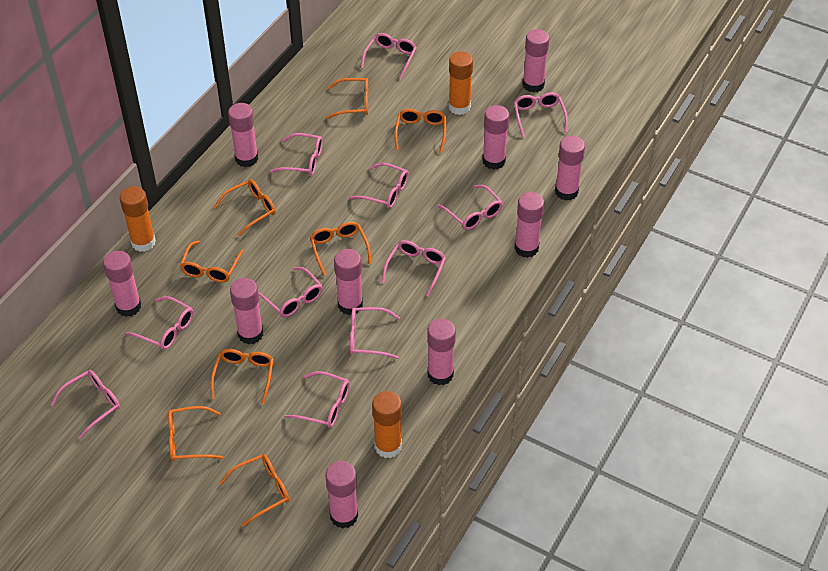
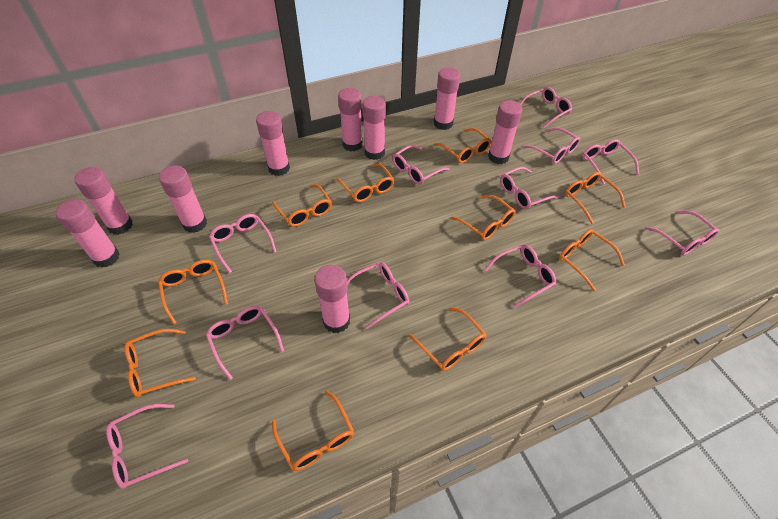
orange glasses: [168,406,223,461] [180,241,244,282] [210,349,274,404] [214,180,276,236] [219,454,289,527] [310,222,372,276] [326,78,368,119] [395,109,446,153] = 8 -> [124,329,196,397] [158,260,228,324] [272,184,332,227] [272,391,354,471] [336,163,395,202] [409,307,487,371] [434,128,491,163] [451,195,516,240] [559,229,625,291] [565,172,626,224] = 10
orange glue stick: [120,186,156,252] [372,391,402,458] [448,51,473,115] = 3 -> none = 0
pink glue stick: [103,251,141,317] [228,103,258,167] [230,278,263,344] [325,461,358,529] [334,249,363,315] [427,319,456,385] [482,105,509,170] [514,192,544,258] [522,29,550,93] [555,136,585,200] = 10 -> [56,199,120,268] [75,167,133,235] [159,165,207,233] [256,111,290,176] [314,265,350,333] [338,88,363,151] [362,96,386,160] [434,68,460,130] [488,100,523,164] = 9

